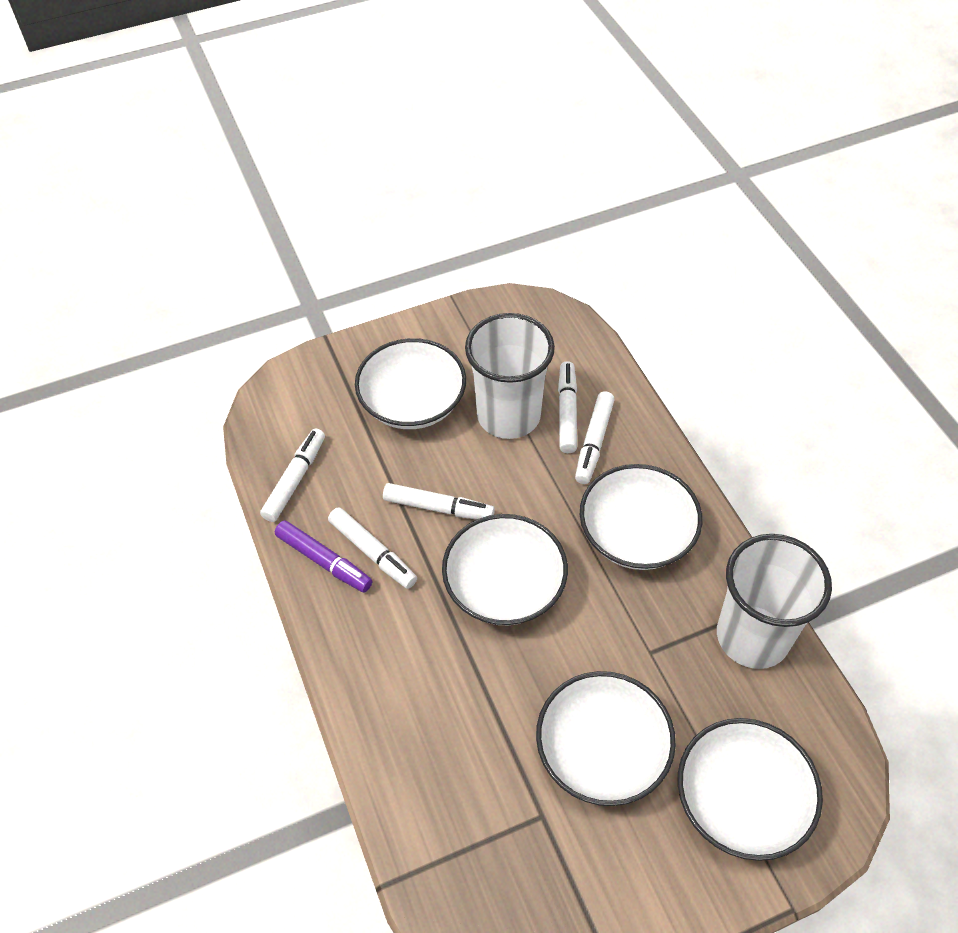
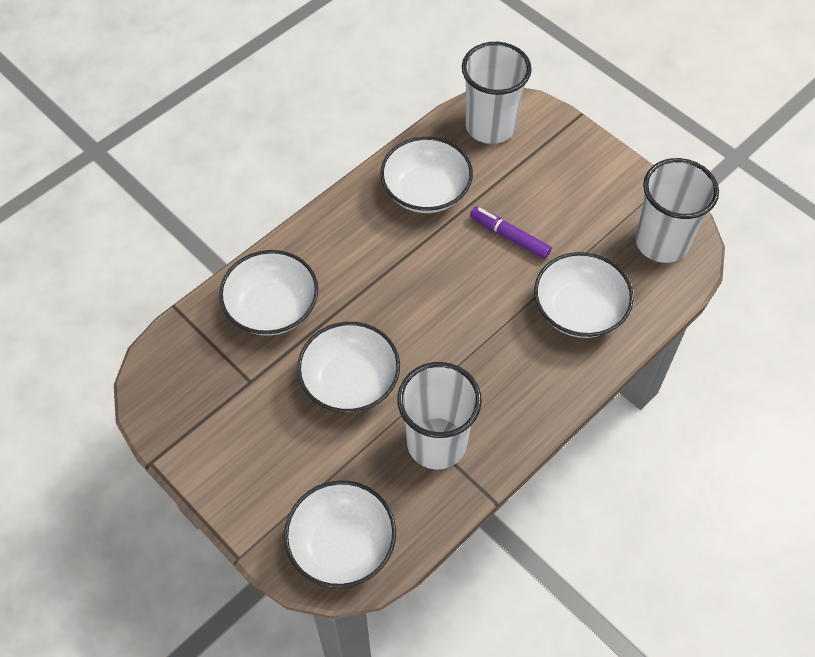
white cup: [465,313,555,439] [717,534,832,669] = 2 -> [397,362,482,469] [462,42,532,144] [635,158,719,263] = 3
white marker: [260,428,325,522] [328,507,417,589] [383,483,495,520] [558,361,577,453] [575,391,615,484] = 5 -> none = 0

